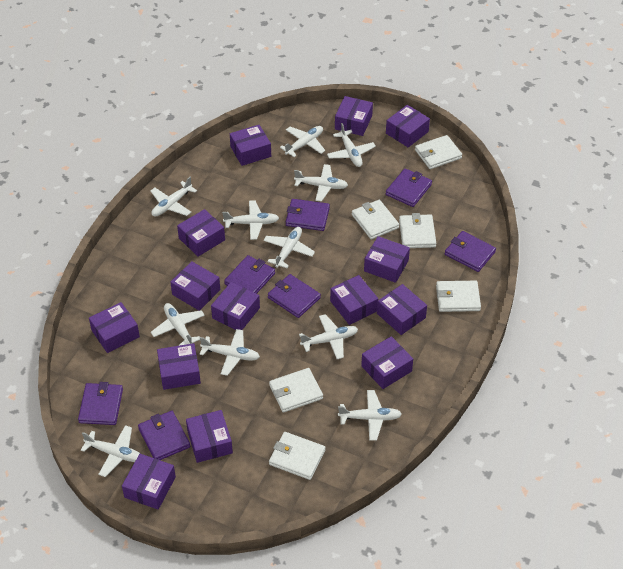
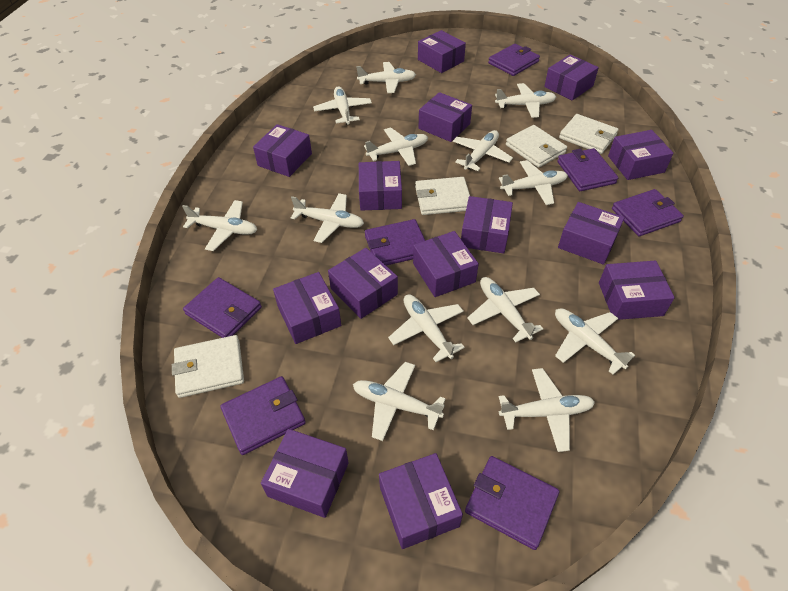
white plane: [81,425,141,477] [151,177,197,216] [151,303,205,346] [200,329,260,376] [222,200,279,240] [263,227,315,268] [280,126,325,157] [294,164,348,202] [299,314,358,359] [327,123,376,167] [338,390,402,441] = 11 -> [182,200,257,251] [291,193,364,243] [313,86,372,125] [353,362,446,441] [356,62,416,93] [364,127,428,166] [388,294,465,362] [453,130,513,171] [467,277,543,342] [495,83,556,118] [499,160,568,205] [499,368,595,452] [555,308,635,375] = 13
white wallet: [269,368,323,413] [269,432,325,480] [352,200,399,239] [399,213,436,248] [415,135,462,169] [436,281,481,312] = 6 -> [172,335,244,398] [415,177,470,215] [506,125,567,168] [559,114,619,154] = 4

